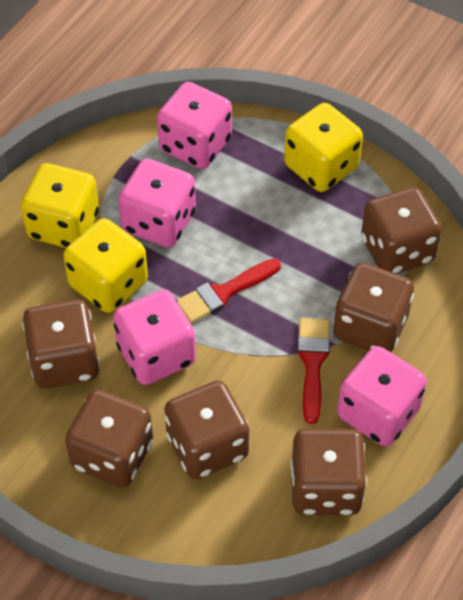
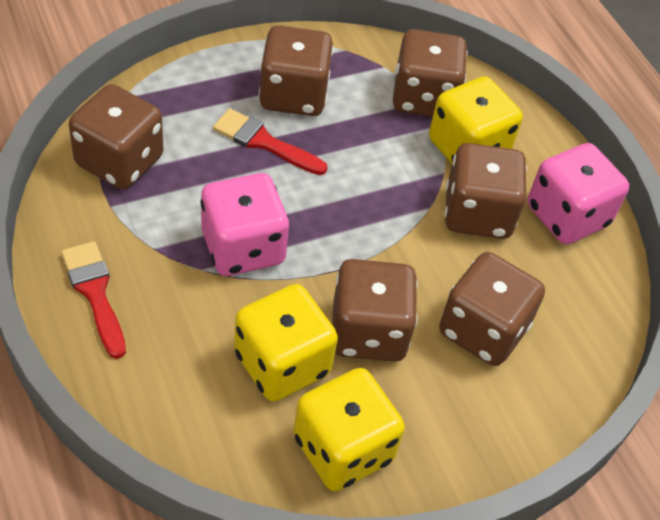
pink dice: [113,289,196,385] [118,159,196,247] [157,82,232,169] [337,346,427,446] = 4 -> [200,173,289,276] [528,143,629,244] = 2

